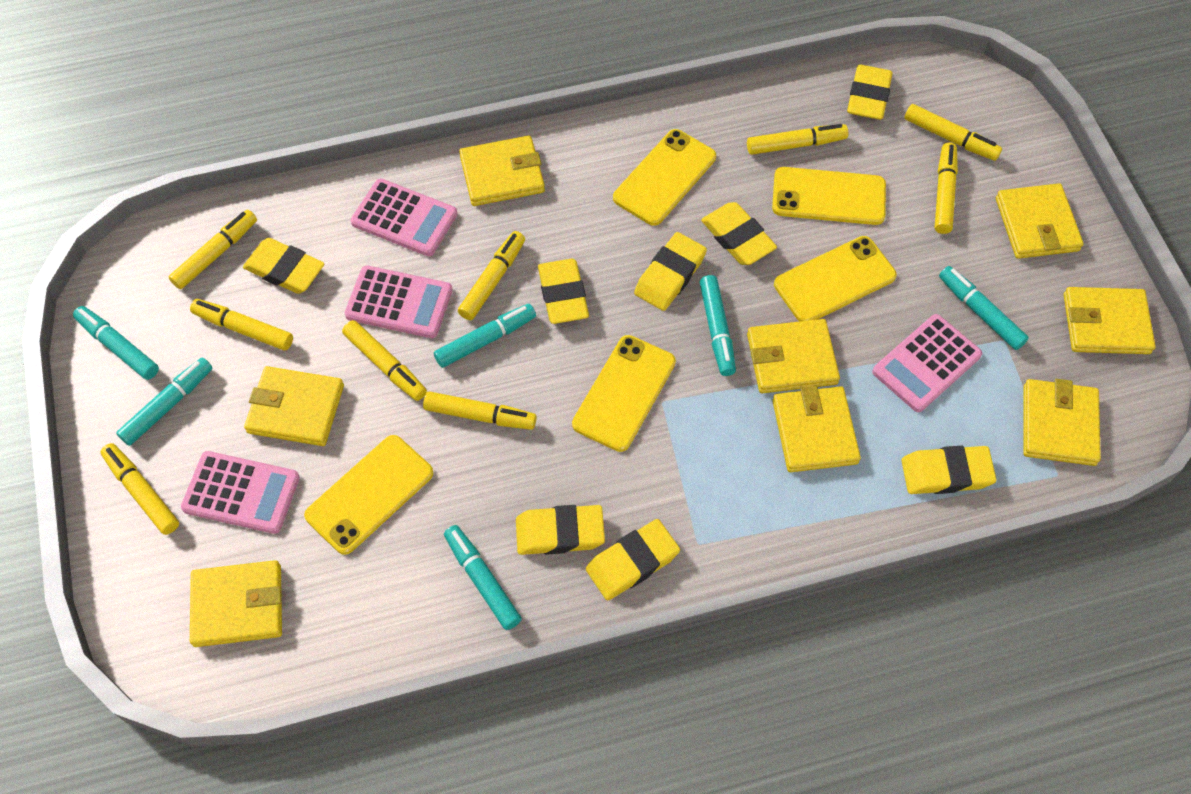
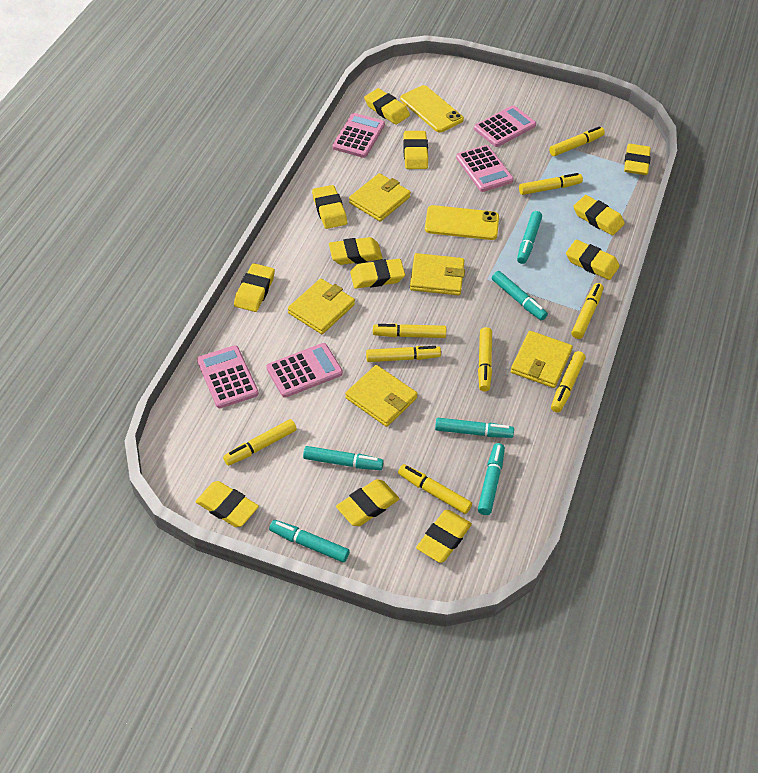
pink calculator: [181,451,300,534] [345,265,453,338] [351,179,458,256] [872,314,982,412] = 4 -> [197,345,259,408] [266,343,343,398] [332,113,385,158] [456,145,514,192] [474,105,536,147] = 5
yellow eraser: [243,238,324,294] [516,505,605,555] [538,259,589,324] [586,519,680,600] [634,232,707,311] [701,202,777,265] [847,65,893,120] [901,446,997,494] = 8 -> [195,481,259,527] [234,263,275,312] [312,185,347,229] [329,237,382,265] [336,479,400,526] [350,259,405,288] [364,88,410,125] [404,131,428,169] [416,510,472,563] [566,240,620,280] [573,195,625,235] [624,144,651,175] = 12
yellow phone: [304,435,433,555] [572,335,676,452] [613,129,716,226] [772,167,886,225] [774,236,897,322] = 5 -> [400,85,464,132] [425,205,499,240] = 2
yellow wallet: [190,560,282,647] [244,366,344,446] [459,136,545,206] [747,319,840,393] [773,385,861,472] [996,183,1083,259] [1023,379,1101,466] [1064,287,1156,354] = 8 -> [288,279,355,334] [345,365,418,427] [349,173,411,222] [410,253,465,295] [511,331,573,388] = 5

